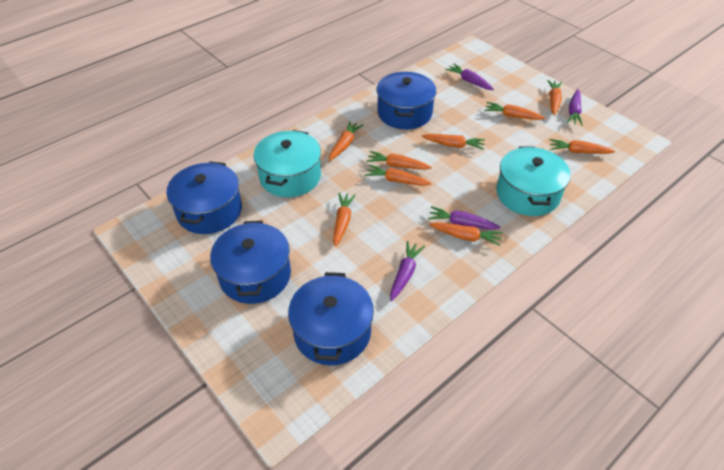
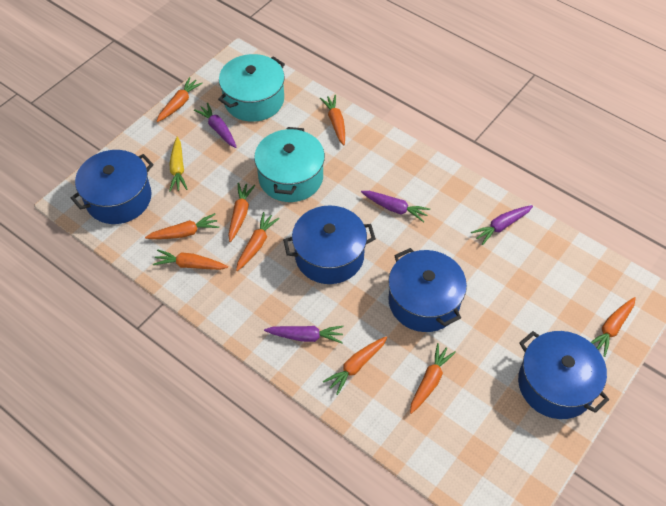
yellow carrot: none = 0 -> [169,137,187,192] = 1

